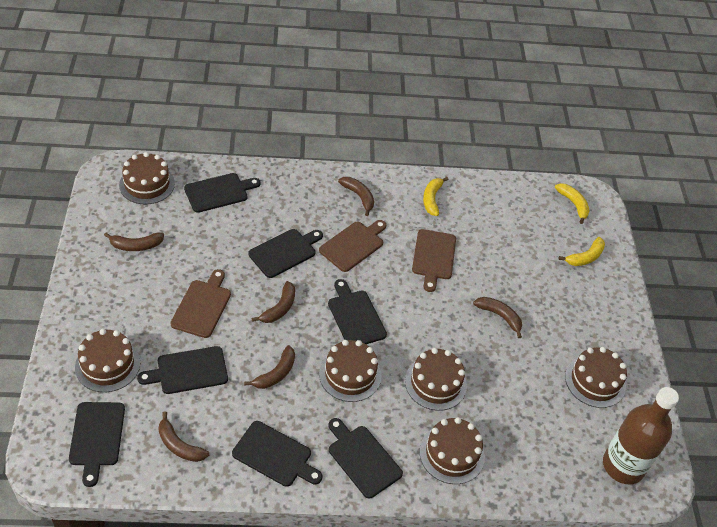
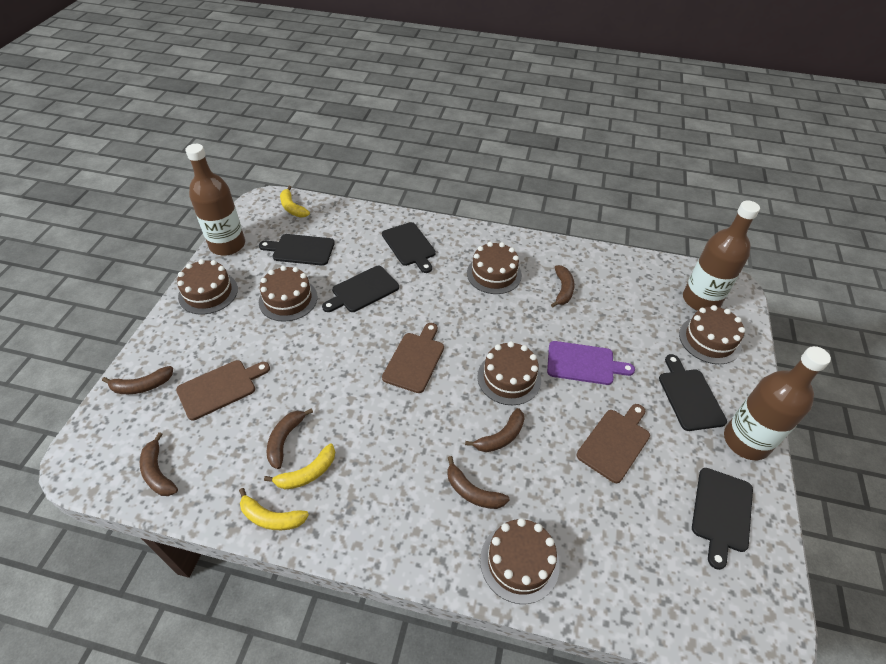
black cutting board: [69,402,125,487] [137,346,228,394] [184,173,261,213] [232,421,322,487] [248,229,323,278] [328,279,387,344] [328,418,403,499] = 7 -> [259,234,335,266] [322,266,399,312] [382,222,436,273] [659,354,727,431] [692,468,753,570] = 5
brown bottle: [603,387,679,484] = 1 -> [185,144,245,256] [683,201,760,311] [724,346,831,460] = 3
purple cutting board: none = 0 -> [547,341,635,385] = 1

